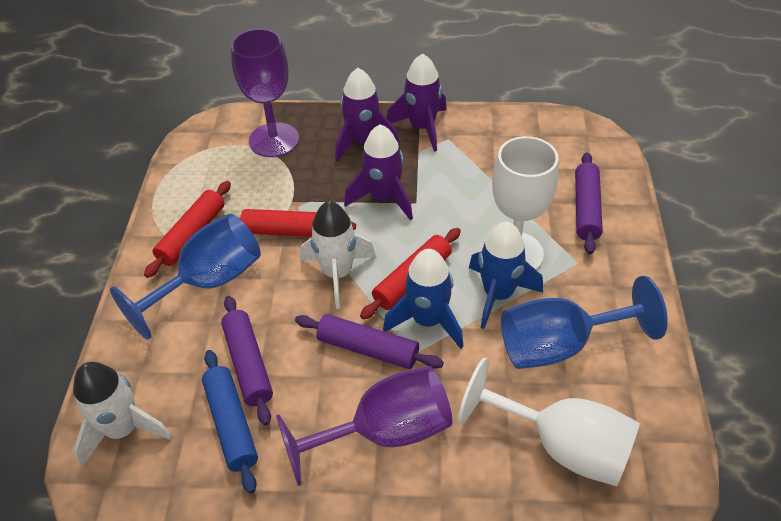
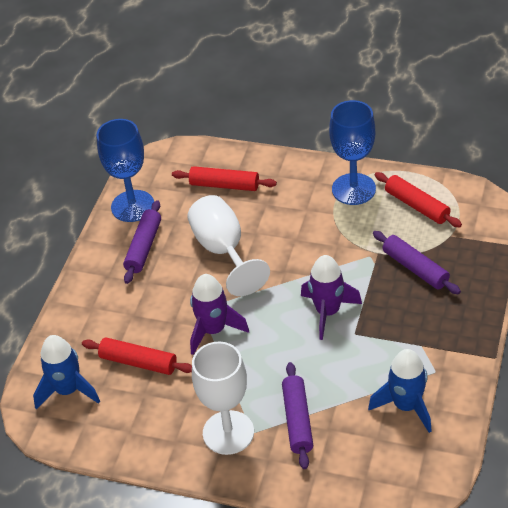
blue rolling pin: [202,350,258,494] = 1 -> none = 0
purple goblet: [231,28,299,157] [276,366,452,486] = 2 -> none = 0
purple rocket: [336,68,400,162] [344,124,413,220] [387,53,447,152] = 3 -> [190,274,249,355] [301,255,362,340] = 2
white rocket: [73,362,171,467] [300,201,376,309] = 2 -> none = 0

